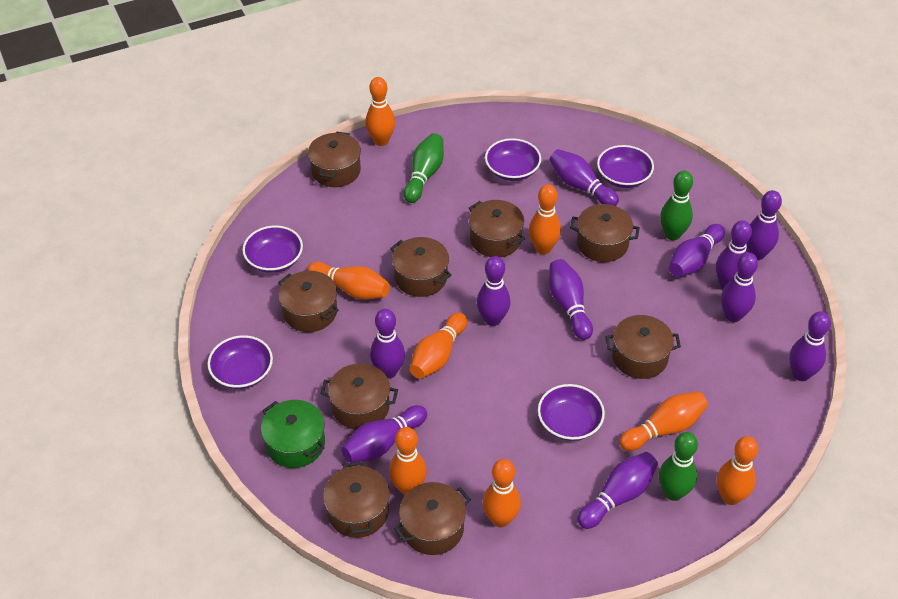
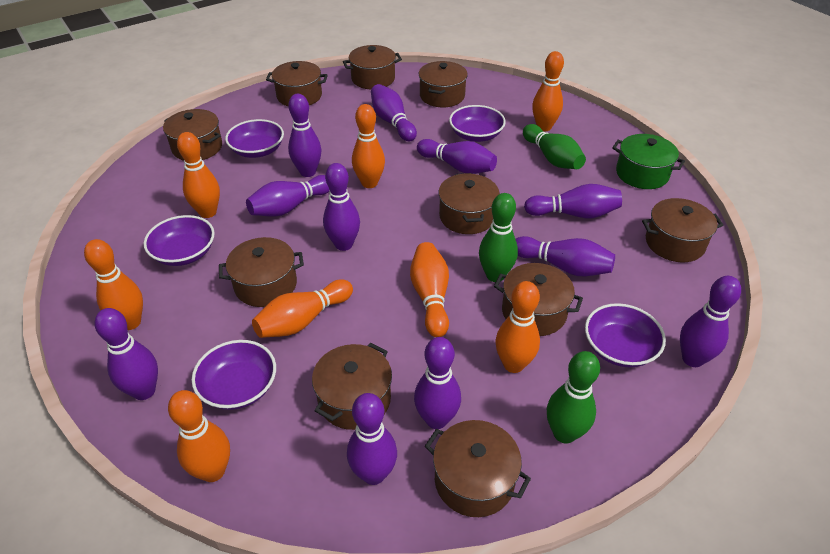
brown pot: [278,271,339,332] [308,131,361,187] [320,363,398,430] [323,462,390,538] [390,237,452,297] [394,482,471,555] [469,200,525,257] [570,204,640,262] [605,315,681,379] = 9 -> [163,109,222,161] [219,237,304,307] [266,61,328,106] [312,343,392,430] [343,45,402,89] [419,61,468,107] [425,420,531,517] [438,173,500,234] [494,263,583,336] [642,198,723,262] = 10

